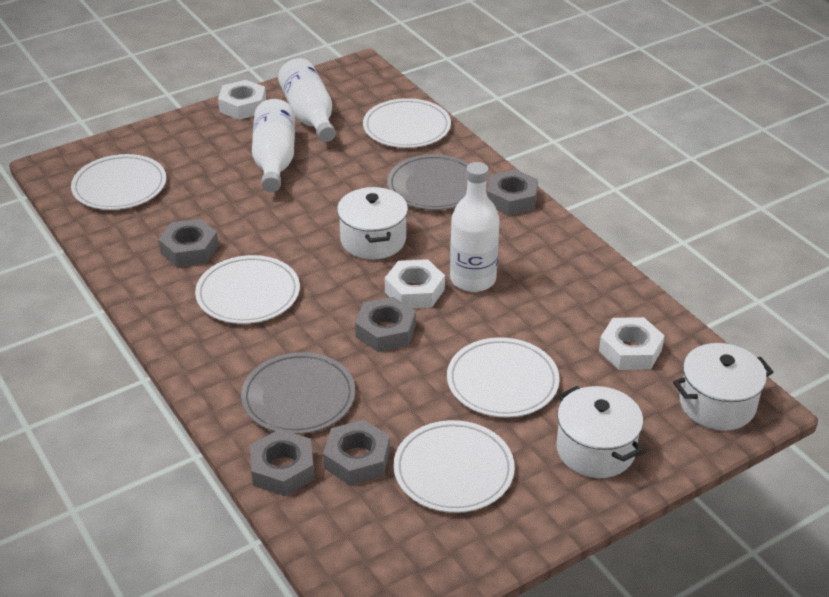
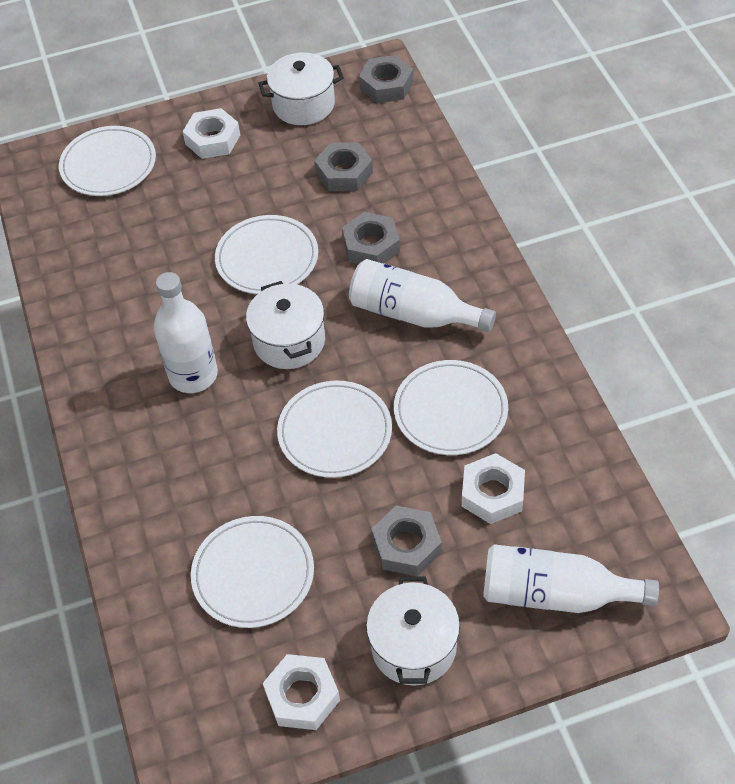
grey nut: [158,219,219,267] [250,429,315,496] [323,420,390,486] [355,297,416,352] [487,169,538,215] = 5 -> [314,142,373,191] [342,212,400,264] [359,55,413,103] [372,506,442,576] = 4
grey plate: [241,352,355,434] [387,154,469,210] = 2 -> none = 0

